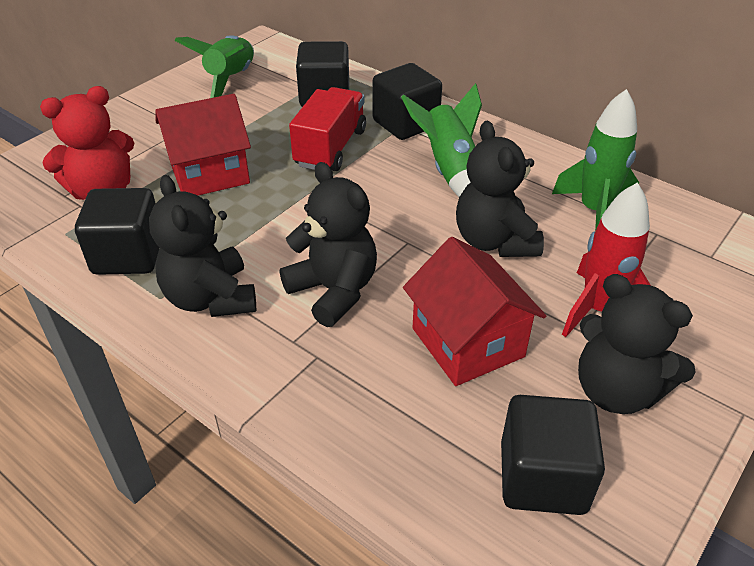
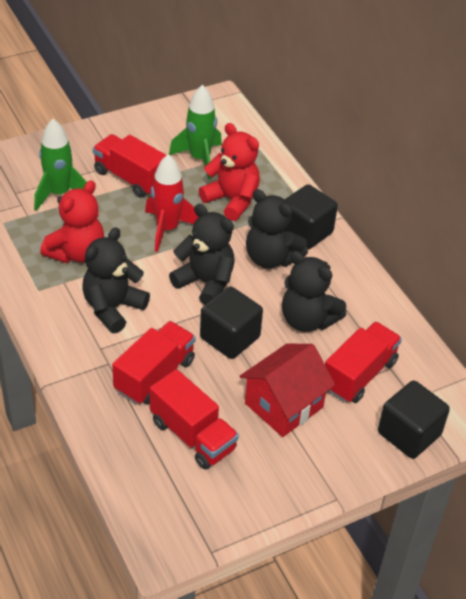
black cube: [75,188,160,275] [296,41,349,107] [372,63,442,140] [501,395,605,515] = 4 -> [200,286,263,359] [284,184,338,250] [378,380,450,459] = 3
green rocket: [175,35,254,98] [401,83,482,197] [552,89,639,231] = 3 -> [34,119,87,211] [169,85,222,180] = 2
red house: [155,94,251,195] [403,237,546,386] = 2 -> [240,344,335,437] = 1
red teddy bear: [40,86,134,200] = 1 -> [40,180,104,263] [199,123,260,221] = 2
red truck: [289,87,366,171] = 1 -> [93,134,166,198] [112,321,196,405] [150,369,239,469] [325,322,402,403] = 4

